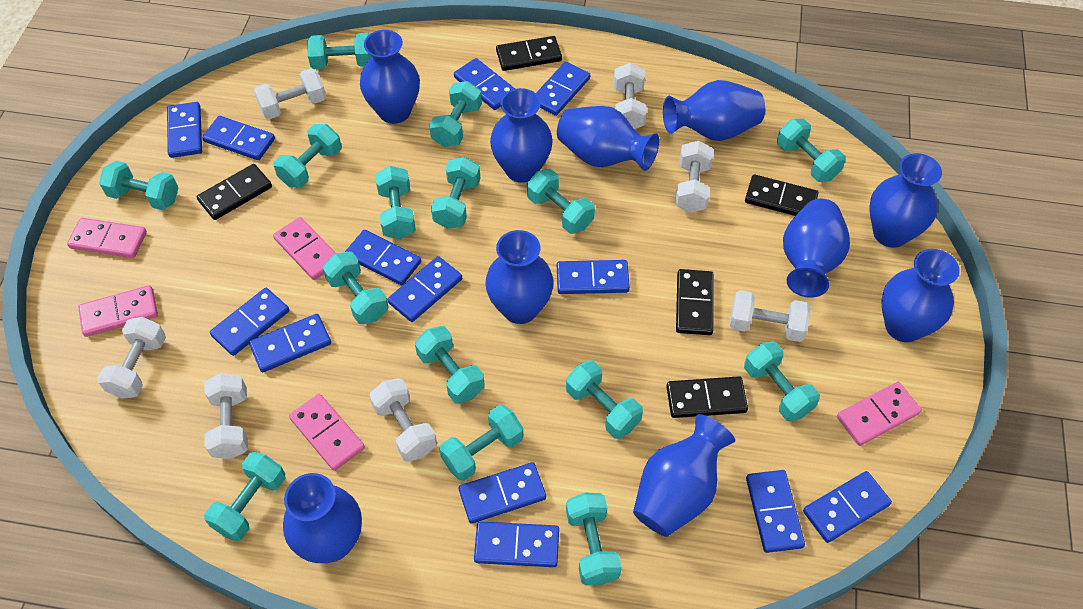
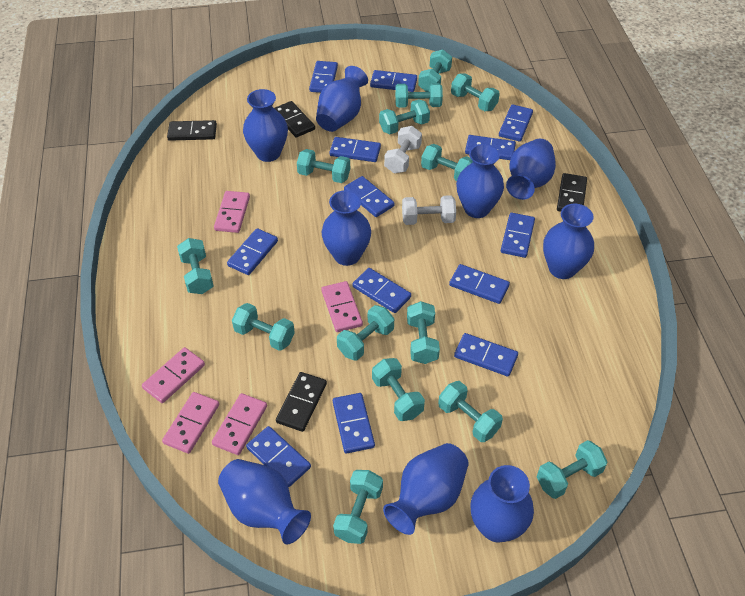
black domino: [197,164,272,220] [496,36,562,71] [666,376,748,418] [676,269,714,335] [745,174,819,216] = 5 -> [167,120,217,141] [274,101,315,138] [276,372,327,432] [557,173,587,212] = 4
blue vase: [283,473,362,563] [360,30,420,124] [485,230,554,324] [490,88,553,183] [557,106,659,171] [633,414,735,537] [663,80,765,141] [783,199,850,298] [869,153,942,248] [881,249,960,342] = 10 -> [218,459,311,545] [243,89,288,162] [316,66,368,132] [322,190,371,266] [383,443,469,535] [456,144,504,218] [470,465,534,542] [506,139,556,200] [543,204,594,279] = 9
turquoise dumbbell: [99,161,178,210] [204,452,286,541] [274,124,341,188] [307,33,372,69] [323,252,388,324] [375,166,416,239] [415,326,485,404] [429,81,482,147] [431,157,480,229] [439,405,523,481] [527,169,595,234] [566,360,643,439] [566,492,622,585] [744,341,820,422] [777,119,846,182] = 15 -> [177,238,214,294] [232,303,295,351] [297,149,350,183] [333,470,383,544] [337,305,394,361] [372,358,425,421] [379,99,430,134] [395,83,443,108] [407,301,440,364] [418,49,452,92] [421,144,473,181] [438,381,503,442] [451,74,500,111] [537,440,607,499] = 14
white dumbbell: [97,317,166,398] [205,373,248,459] [254,68,326,119] [369,378,437,462] [614,63,647,129] [675,141,714,213] [730,290,811,342] = 7 -> [384,126,422,173] [402,195,456,225] = 2

